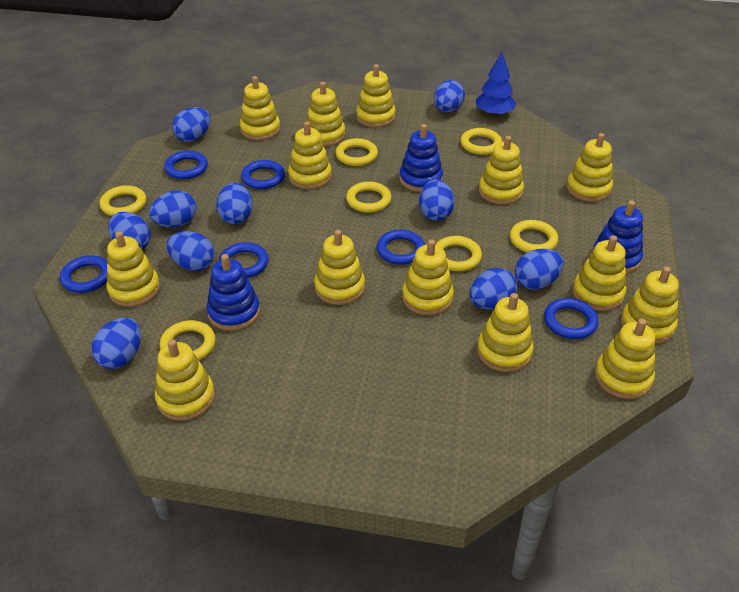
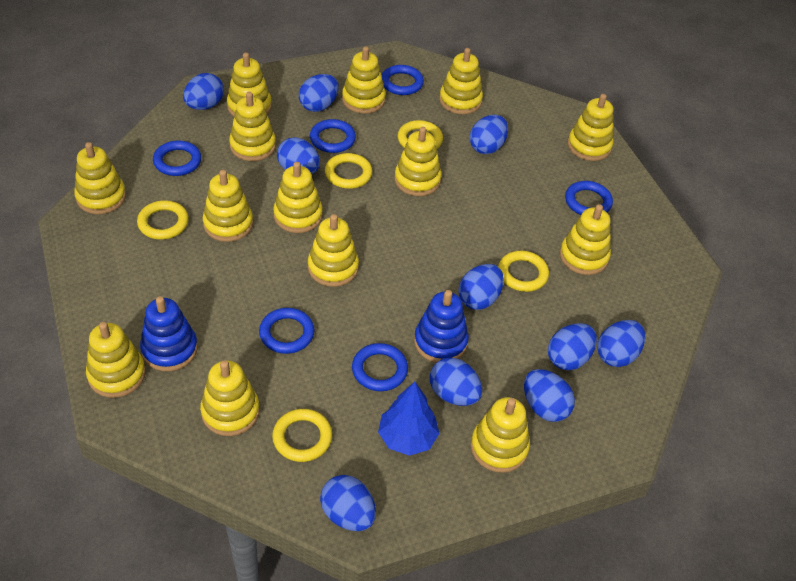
blue stacking toy: [207,254,260,331] [399,124,443,192] [592,200,643,274] = 3 -> [140,296,198,371] [414,290,469,363] = 2
yellow ring: [100,185,146,216] [160,320,216,360] [335,138,378,166] [346,182,391,213] [435,236,482,271] [460,128,502,155] [510,220,558,252] = 7 -> [137,200,189,240] [272,409,332,462] [325,153,372,189] [398,120,443,149] [498,251,549,292] = 5

